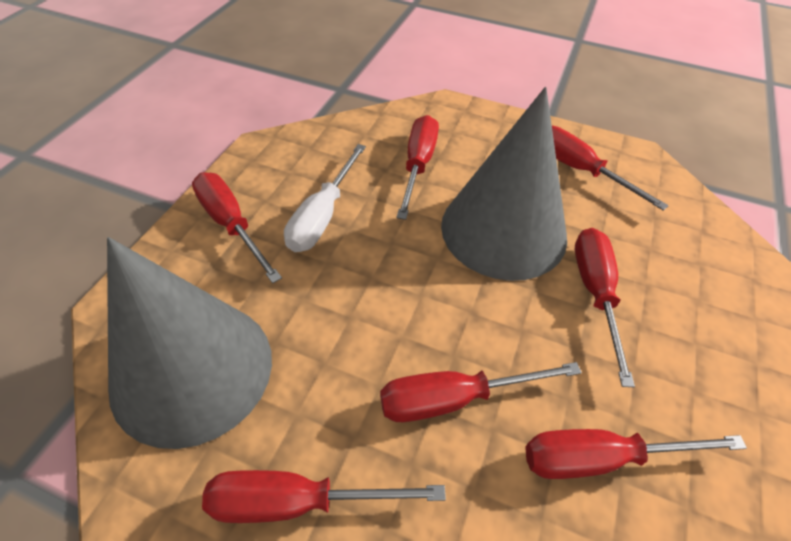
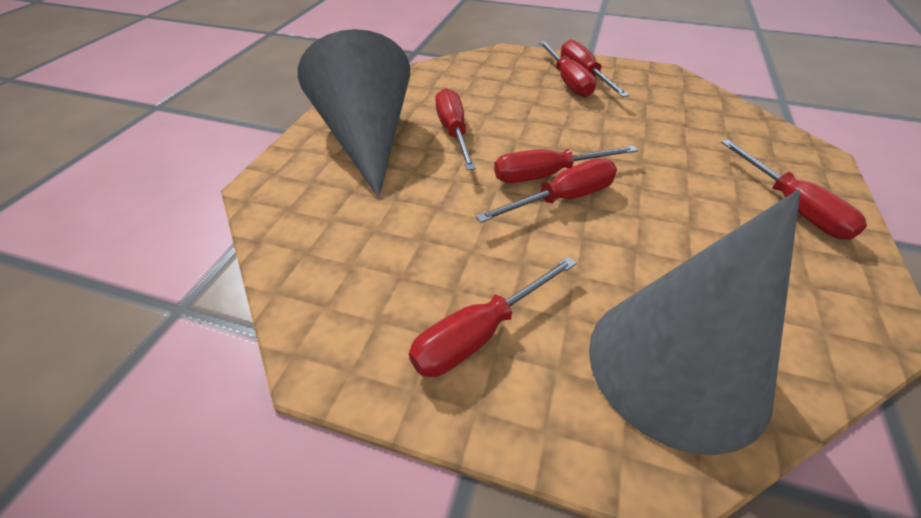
white screwdriver: [284,144,366,252] = 1 -> none = 0

